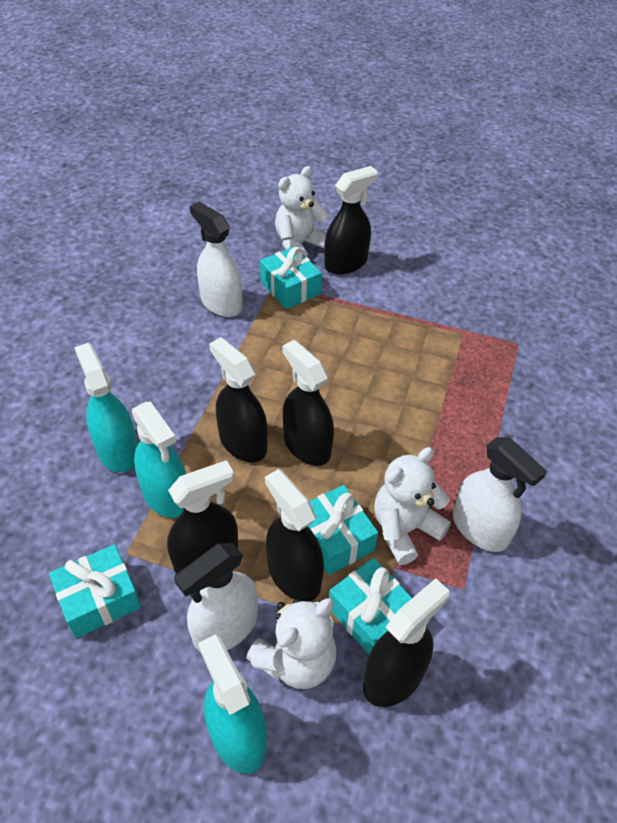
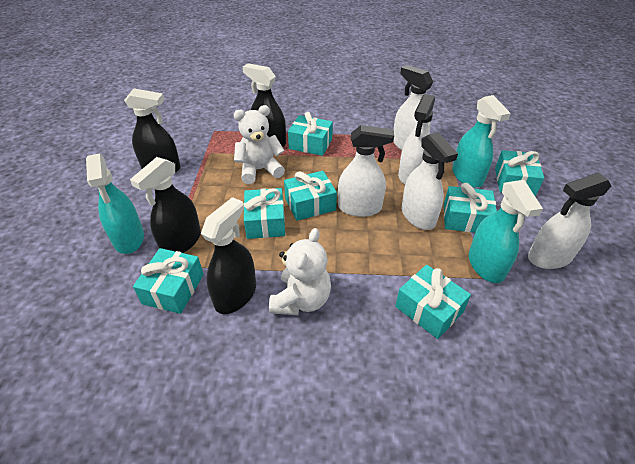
black spray bottle: [167,460,238,574] [209,337,268,462] [265,469,324,602] [283,340,334,466] [324,166,378,275] [363,578,449,707] = 6 -> [124,89,181,173] [130,157,201,253] [201,197,256,314] [243,63,286,147] = 4
turquoise gift: [49,544,141,638] [260,246,322,309] [308,485,378,575] [329,558,412,655] = 4 -> [133,248,204,314] [243,188,285,239] [284,171,337,221] [288,112,333,156] [395,265,471,339] [444,183,497,233] [495,150,544,196] = 7
white spray bottle: [174,543,258,651] [190,202,242,317] [453,437,547,552] = 3 -> [338,125,394,217] [393,65,433,150] [398,94,435,184] [402,132,458,230] [528,173,611,269] = 5
white teddy bear: [246,598,337,689] [275,166,329,257] [374,447,451,565] = 3 -> [234,105,285,184] [269,228,331,315] = 2

